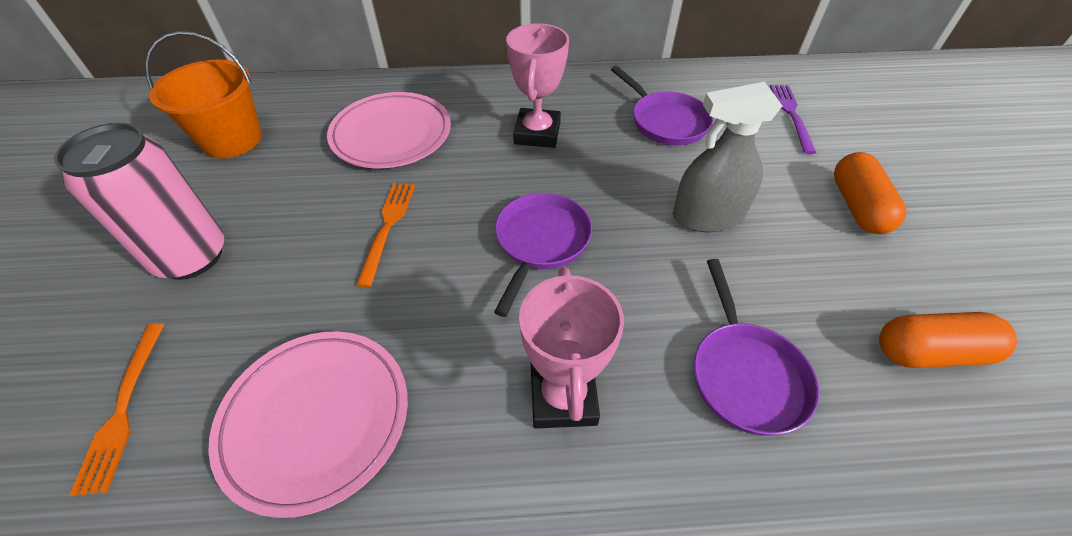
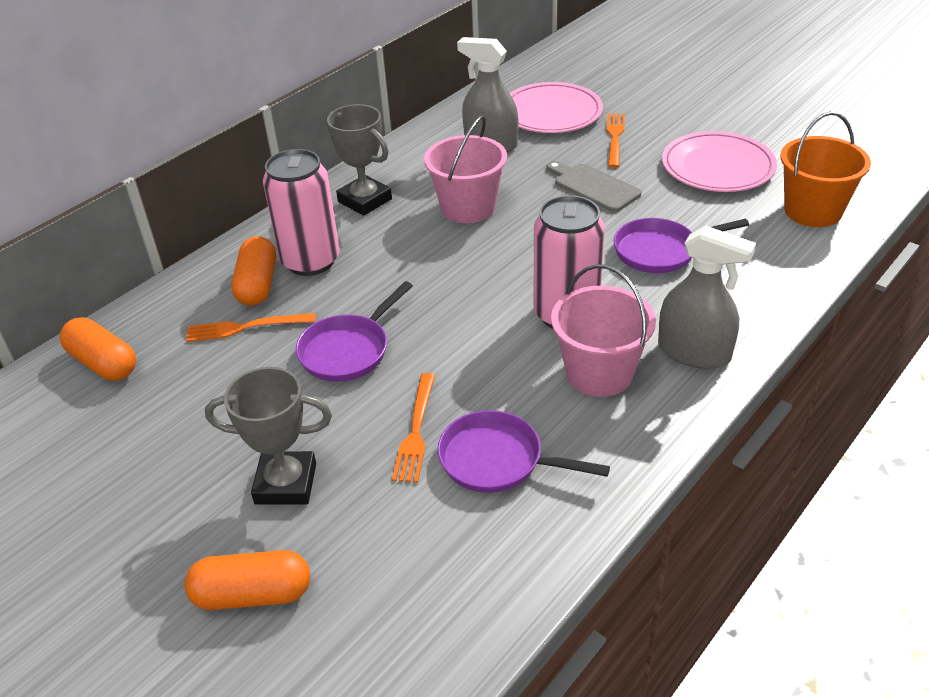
grey cutting board: none = 0 -> [546,161,641,212] = 1
grey spray bottle: [673,82,782,232] = 1 -> [457,37,518,153] [658,226,756,369] = 2
grey trophy: none = 0 -> [205,367,332,505] [326,104,392,216] = 2
orange capsule: [834,152,906,234] [879,312,1017,368] = 2 -> [60,317,136,381] [184,550,310,610] [231,236,276,306] = 3
orange fork: [69,323,165,496] [356,183,415,287] = 2 -> [186,313,316,342] [392,373,435,483] [606,113,625,168] = 3
pink bucket: none = 0 -> [424,115,507,223] [551,264,656,397] = 2
pink can: [54,123,224,280] = 1 -> [263,149,340,276] [534,195,605,329] = 2
pink trophy: [506,23,569,148] [519,267,624,429] = 2 -> none = 0
purple fork: [770,85,816,154] = 1 -> none = 0

